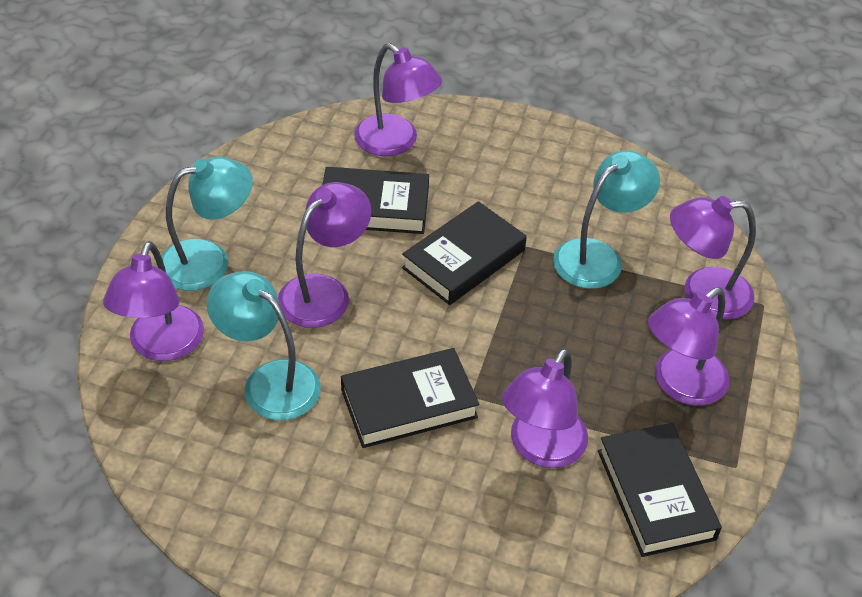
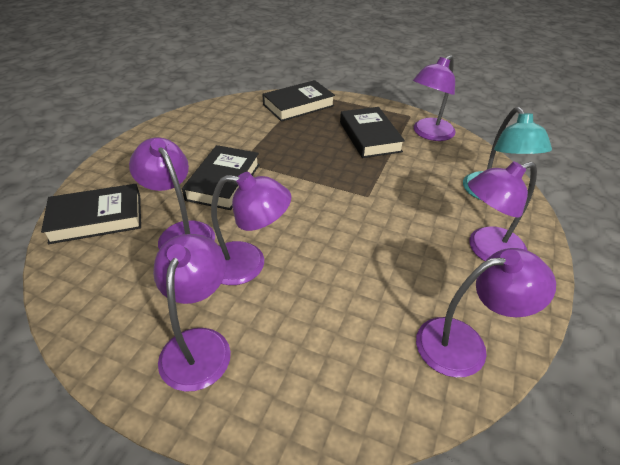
turquoise lamp: [161,156,253,291] [207,271,321,420] [553,150,660,289] = 3 -> [463,107,552,200] = 1

